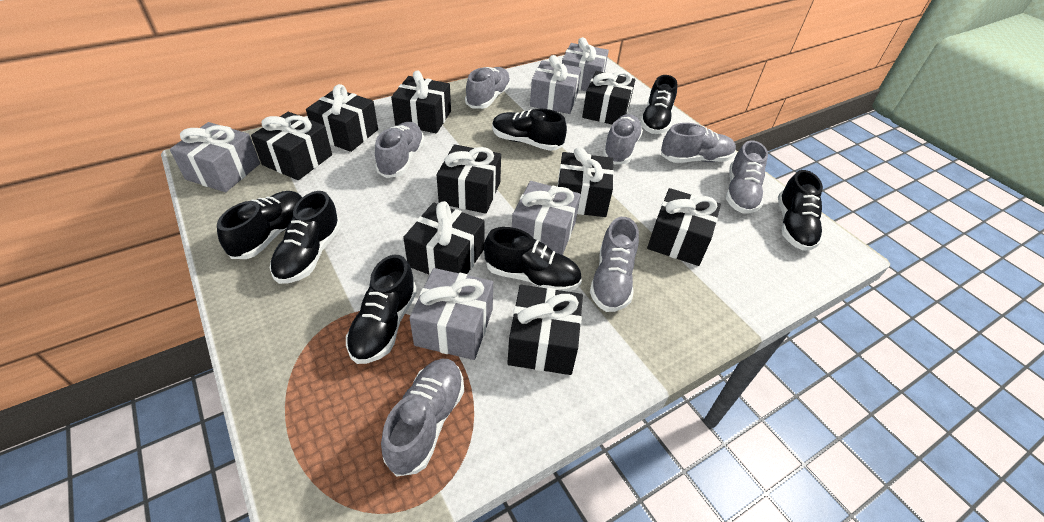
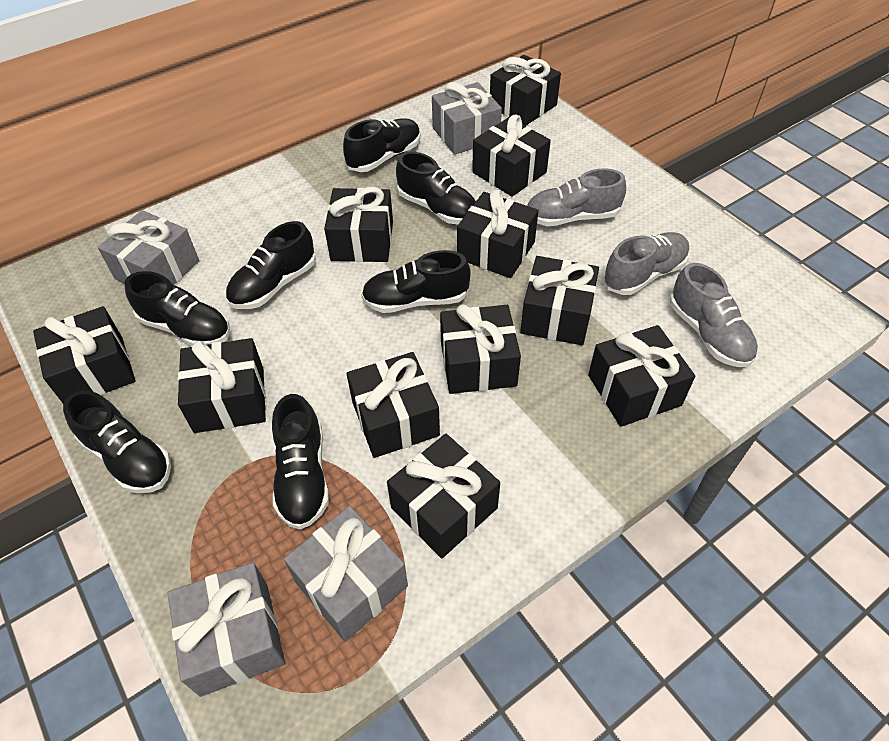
black gift: [251,112,332,180] [306,84,378,152] [391,70,451,133] [403,201,485,275] [437,144,501,214] [507,285,583,375] [557,147,614,217] [582,71,635,124] [647,188,721,266] = 9 -> [33,306,135,404] [178,338,266,433] [324,187,393,262] [347,352,440,458] [387,434,500,559] [440,304,521,394] [457,190,539,278] [472,115,551,197] [490,55,561,126] [520,256,599,345] [588,325,695,427] = 11
grey gift: [170,122,260,192] [410,268,493,360] [512,181,581,255] [530,55,581,114] [562,37,609,91] = 5 -> [98,210,199,285] [168,562,285,697] [284,506,408,642] [432,82,502,155] = 4
grey shoe: [375,122,425,178] [381,359,464,477] [465,67,511,109] [590,217,639,312] [603,114,643,164] [661,123,736,163] [726,140,768,213] = 7 -> [527,168,626,226] [603,232,690,295] [670,263,758,368] = 3

